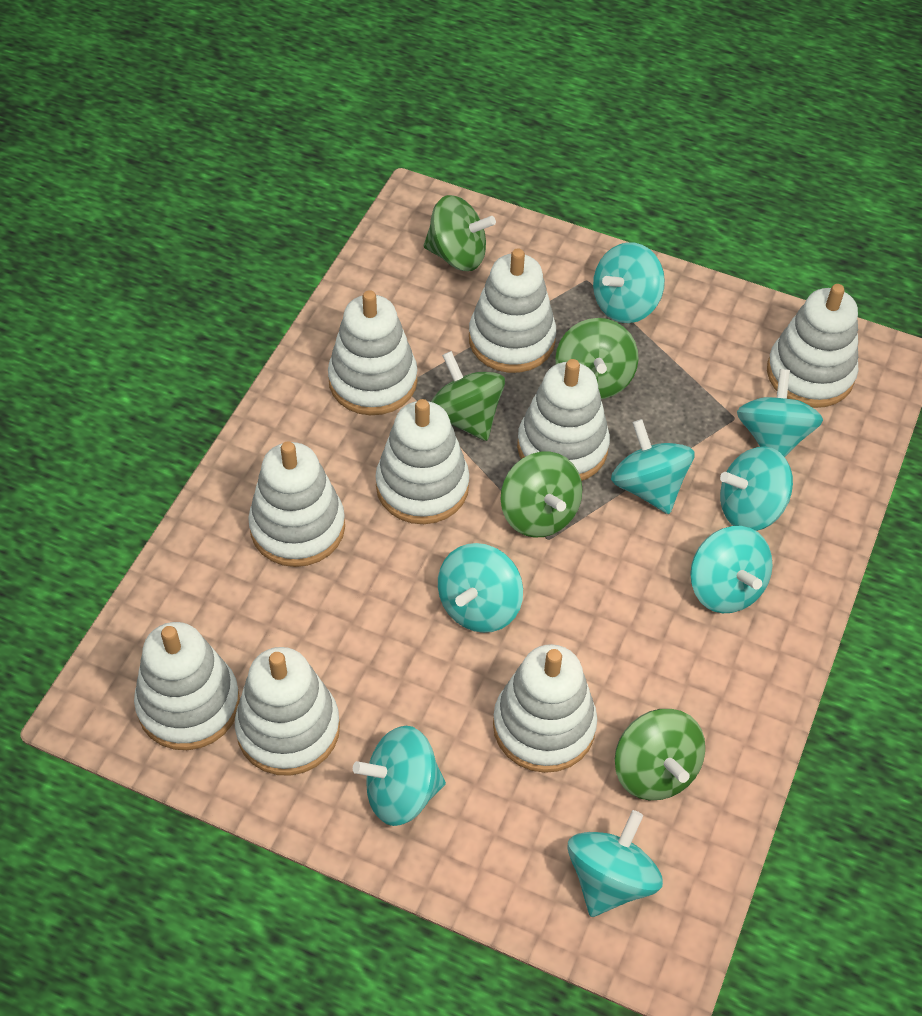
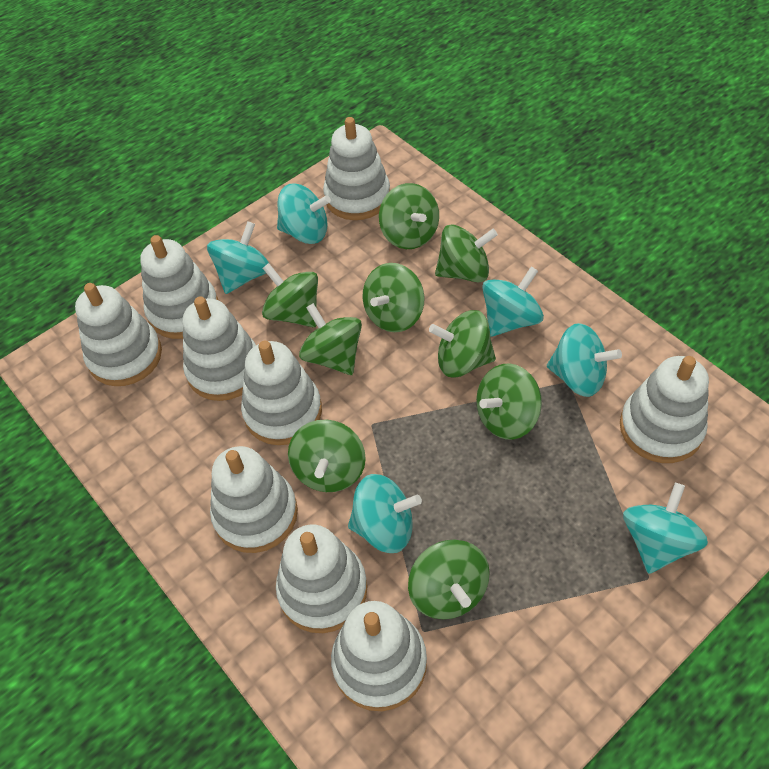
green spinning top: [424,195,496,271] [431,351,505,441] [501,452,582,537] [555,318,639,399] [615,709,705,800] = 5 -> [262,263,318,327] [288,420,366,492] [299,303,362,375] [363,263,425,332] [379,183,439,249] [408,540,490,619] [429,310,496,378] [435,225,498,283] [476,363,542,440] = 9
turquoise spinning top: [353,726,446,826] [438,543,523,633] [567,810,663,917] [593,242,665,323] [611,419,695,514] [690,526,773,613] [720,446,793,531] [737,369,823,457] = 8 -> [207,221,269,294] [277,183,331,244] [348,474,422,553] [482,266,544,337] [547,323,622,397] [623,483,708,574] = 6

